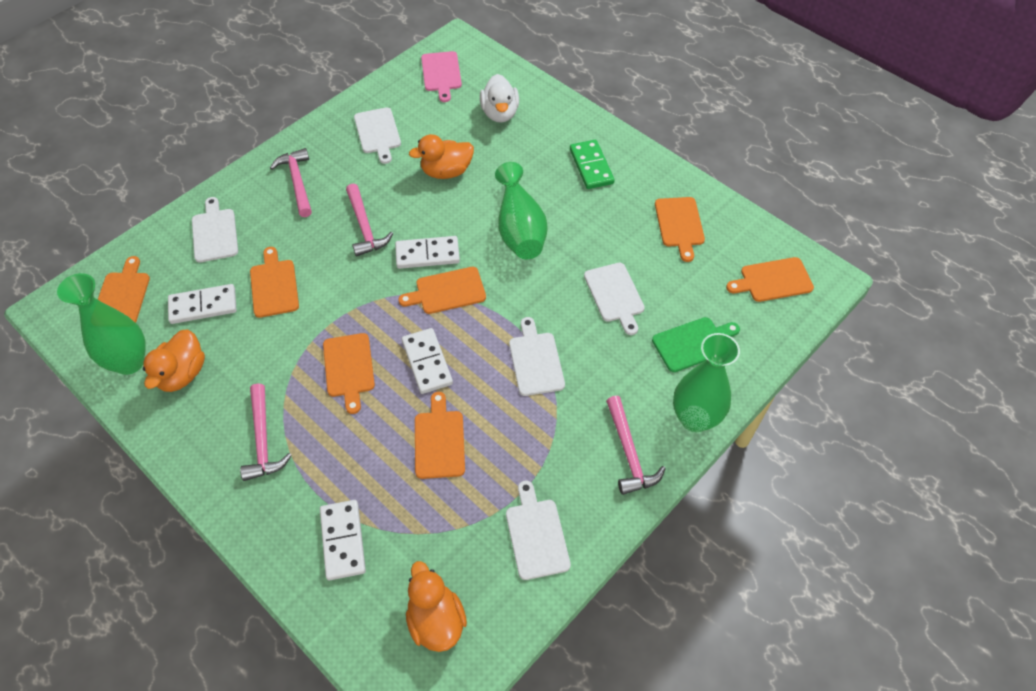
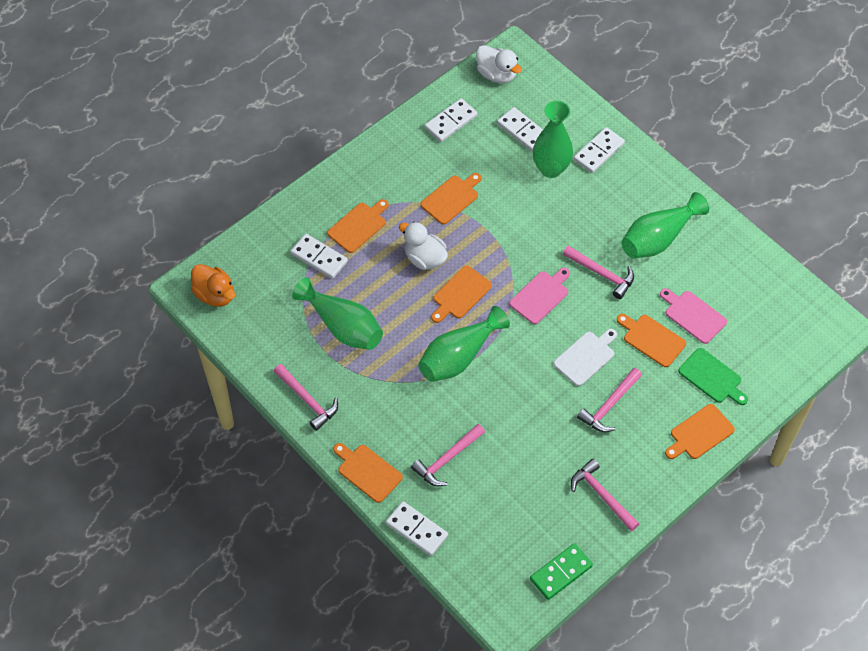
green vase: [57,273,146,375] [495,162,548,259] [673,333,740,432] = 3 -> [292,277,383,350] [418,306,510,382] [533,101,573,178] [622,192,709,258] = 4
orange cutting board: [98,256,150,323] [250,247,299,318] [323,333,375,414] [398,267,486,314] [415,392,465,479] [655,197,705,262] [726,257,814,302] = 7 -> [327,199,389,253] [333,443,403,503] [420,173,481,225] [431,265,492,323] [617,314,686,367] [665,404,735,459] = 6
orange duck: [143,329,205,392] [406,561,467,652] [409,134,474,179] = 3 -> [191,264,235,307] = 1
pink cutting board: [421,51,462,102] = 1 -> [509,268,570,324] [660,288,727,344] = 2
pink hammer: [240,384,292,481] [270,148,312,217] [346,184,393,257] [606,396,666,495] = 4 -> [274,364,338,431] [411,424,485,486] [563,245,634,299] [571,459,639,531] [577,368,642,432] = 5
white cutting board: [192,197,238,262] [354,107,401,164] [506,481,571,580] [509,317,565,396] [584,263,645,335] = 5 -> [554,329,617,386] = 1
white domino: [168,284,237,324] [320,500,366,580] [395,236,460,269] [402,328,453,394] = 4 -> [290,234,348,279] [386,501,448,556] [425,98,477,142] [497,107,543,152] [574,127,625,173] = 5
white duck: [480,74,519,123] = 1 -> [399,222,448,270] [476,45,522,83] = 2

